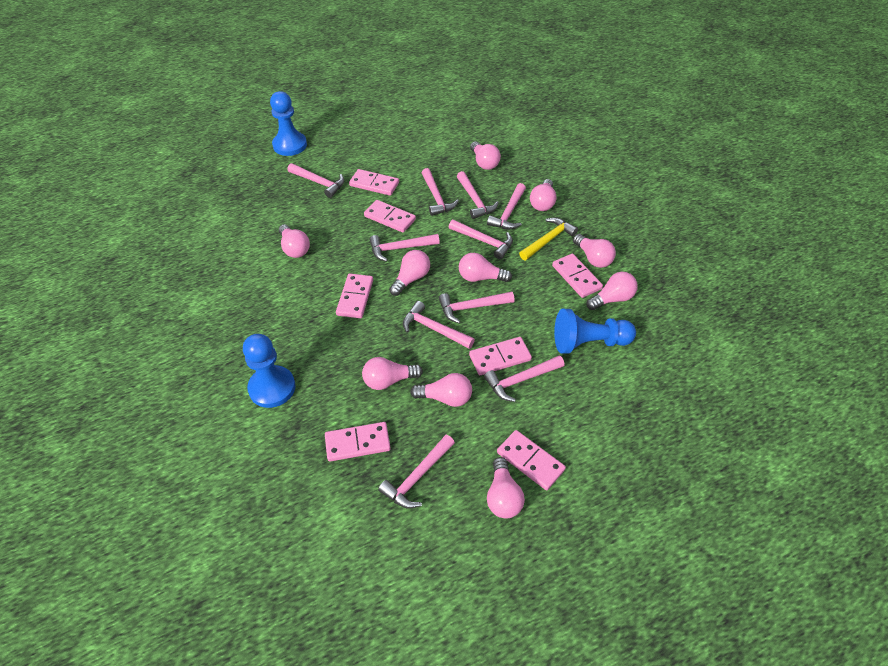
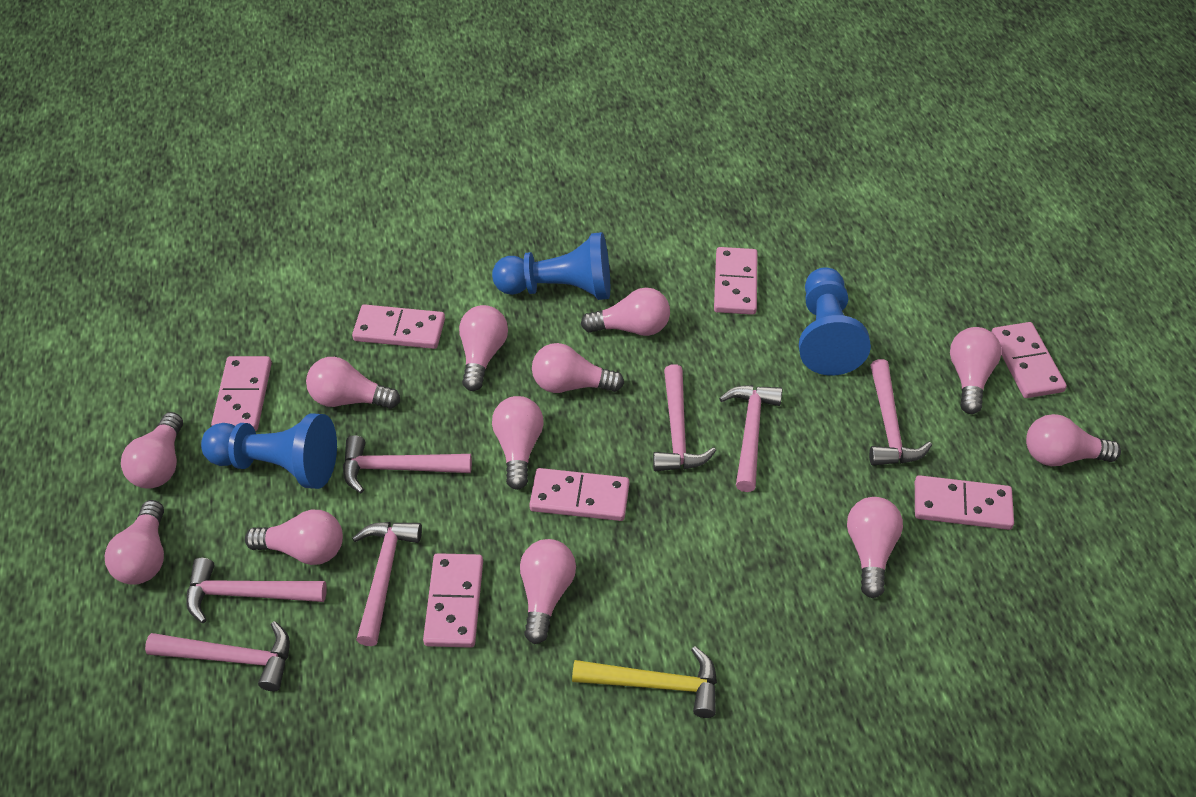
pink hammer: [287,163,344,198] [369,234,440,262] [378,435,455,509] [403,301,475,349] [422,168,459,216] [439,291,515,323] [449,219,513,259] [457,171,499,219] [484,355,564,402] [487,183,526,229] = 10 -> [145,621,290,691] [186,558,327,623] [343,435,472,493] [352,522,422,646] [653,364,716,471] [719,385,782,492] [869,359,932,466] = 7
pink light bulb: [279,224,310,258] [362,357,423,390] [389,250,430,296] [410,373,472,407] [459,253,512,282] [470,141,501,170] [487,457,525,518] [530,179,556,211] [573,234,616,268] [586,272,638,310] = 10 -> [105,500,164,585] [121,412,183,489] [245,510,343,565] [306,357,400,409] [459,305,508,391] [492,396,544,490] [520,539,576,644] [532,343,624,393] [581,288,670,336] [847,497,903,598] [950,327,1001,414] [1026,414,1121,466] = 12

